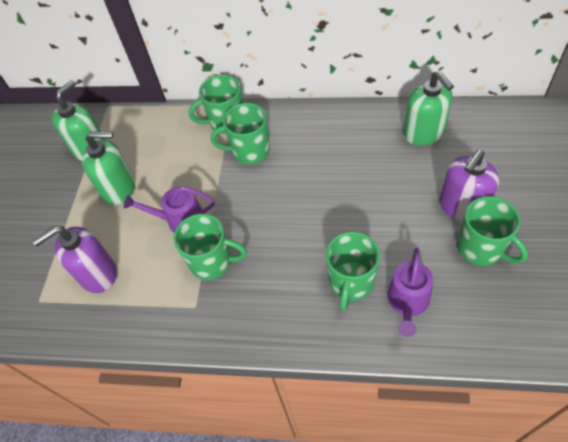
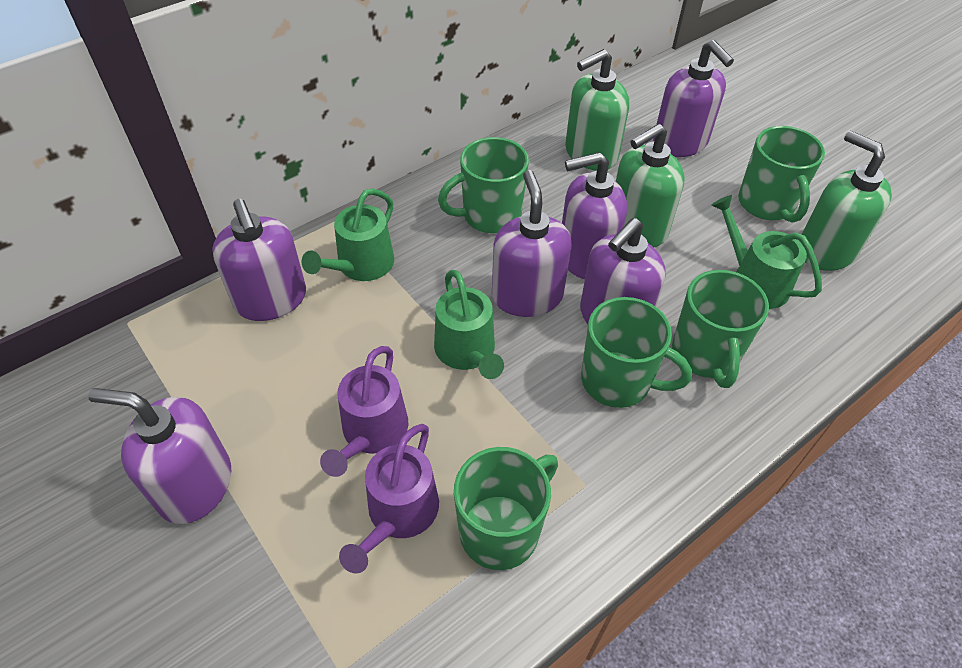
green watering can: none = 0 -> [302,189,394,281] [434,270,504,379] [712,195,822,309] = 3
purple soap dispenser: [32,226,117,293] [439,150,499,222] = 2 -> [88,388,231,524] [212,199,306,321] [492,170,572,317] [562,152,627,279] [580,218,666,324] [653,40,734,157] = 6

